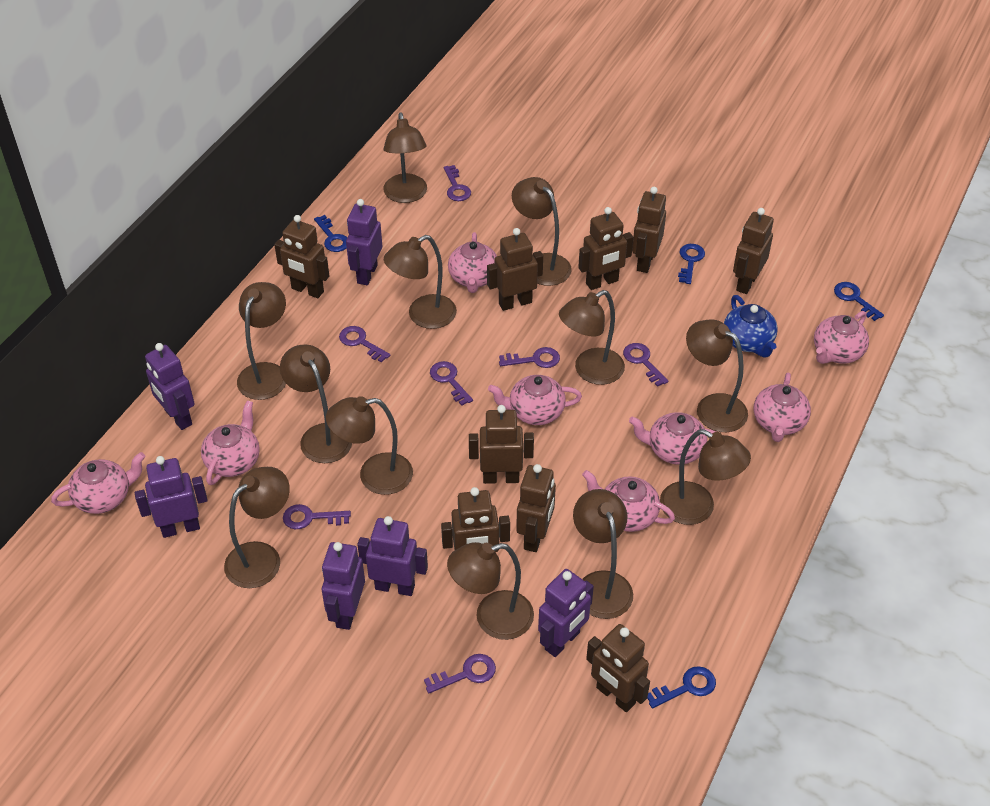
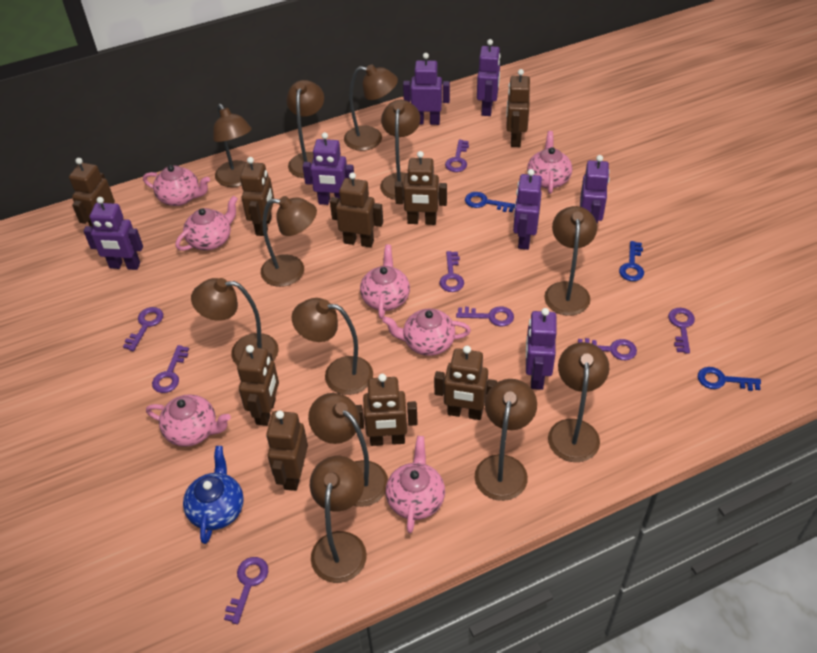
blue key: [314,215,347,252] [647,666,716,709] [678,244,705,284] [834,282,884,321] = 4 -> [465,192,515,212] [619,241,644,281] [698,367,761,391] = 3
pink teapot: [51,452,145,514] [201,400,260,485] [448,232,497,293] [488,375,582,425] [582,470,675,532] [629,412,716,465] [754,373,811,442] [814,311,869,364] = 8 -> [143,165,210,206] [146,394,231,447] [176,196,238,251] [360,245,410,319] [382,308,471,356] [386,436,445,533] [527,131,572,194] = 7
purple key: [283,504,351,529] [339,326,391,363] [424,654,496,694] [430,361,473,406] [444,165,471,201] [499,347,560,368] [623,343,669,387] = 7 -> [123,307,163,351] [152,345,189,393] [224,557,268,624] [439,251,464,292] [445,140,469,172] [456,306,514,326] [578,338,637,360] [668,308,695,354] = 8
purple robot: [135,456,208,538] [145,343,195,430] [322,542,365,630] [346,199,382,285] [357,516,428,596] [538,569,594,657] = 6 -> [84,197,143,270] [303,132,354,205] [403,53,450,125] [477,39,501,116] [513,169,542,250] [526,308,557,390] [580,155,610,223] = 7

